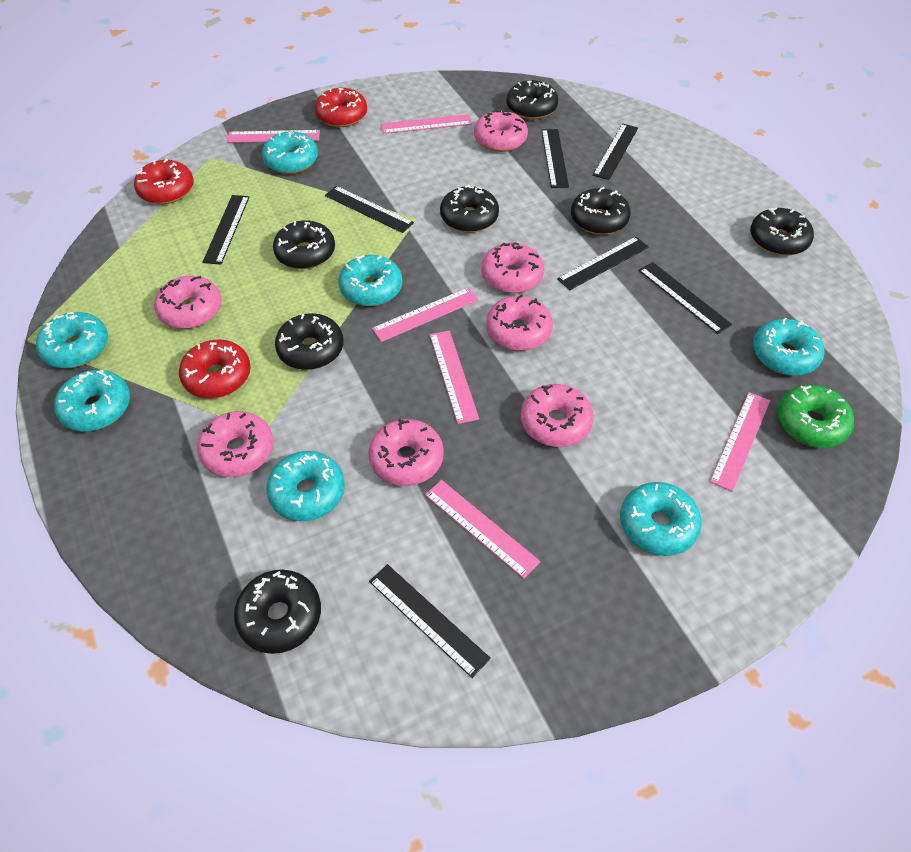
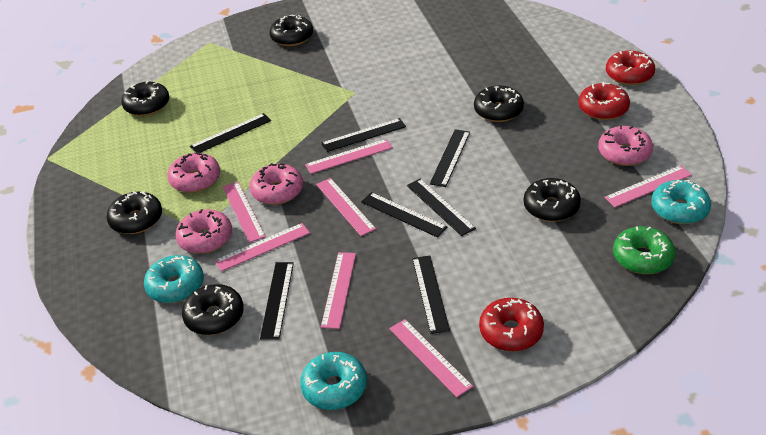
black donut: [234,570,321,654] [273,220,335,269] [275,313,343,370] [440,185,499,233] [506,80,558,119] [571,187,631,235] [750,207,814,256] = 7 -> [107,191,162,234] [121,81,169,116] [182,284,244,335] [269,14,313,46] [474,86,524,122] [524,178,581,222] = 6
pink donut: [154,276,222,329] [197,411,273,477] [368,419,444,486] [474,110,528,152] [481,242,544,293] [486,294,553,351] [521,384,594,447] = 7 -> [167,152,220,193] [176,209,232,254] [250,163,303,205] [598,125,653,166] = 4
pink ruler: [227,130,320,143] [372,288,478,342] [381,114,472,134] [425,480,540,579] [430,331,479,424] [710,392,770,492] = 6 -> [215,223,310,271] [223,182,266,243] [305,139,393,174] [316,178,376,236] [321,252,356,329] [389,319,473,397] [604,165,692,207] = 7
turquoise donut: [36,312,108,368] [54,370,130,431] [262,131,318,174] [266,451,345,521] [338,255,402,306] [620,482,702,556] [753,317,825,376] = 7 -> [144,255,204,303] [300,352,367,410] [651,180,711,224] = 3

